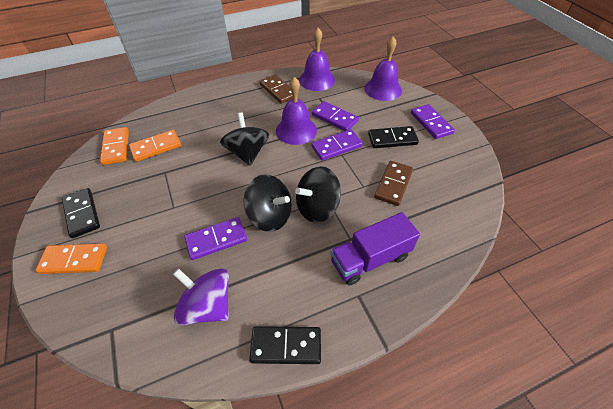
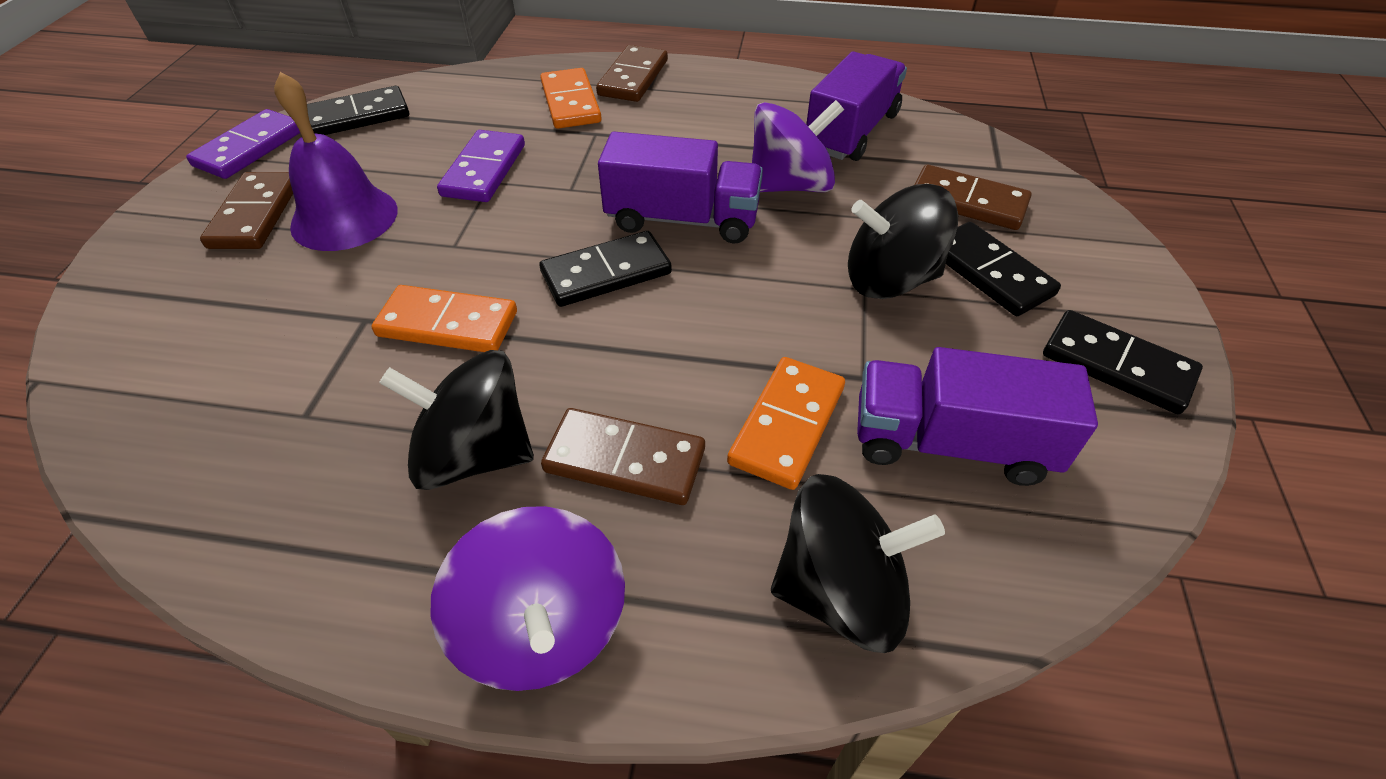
black domino: [62,188,100,238] [249,326,321,364] [368,126,419,148] = 3 -> [307,86,409,135] [539,231,672,307] [946,222,1061,316] [1043,310,1203,414] = 4
brown domino: [259,74,293,104] [374,161,413,206] = 2 -> [200,172,293,249] [541,408,705,505] [596,45,668,102] [914,165,1032,230] = 4
purple bell: [276,77,317,145] [299,28,335,91] [364,37,402,101] = 3 -> [274,72,398,251] = 1
purple domino: [184,217,247,260] [311,129,363,160] [312,101,359,131] [411,104,455,139] = 4 -> [186,109,300,179] [437,130,525,202] = 2
purple spinning top: [173,268,229,325] = 1 -> [430,506,625,691] [752,100,844,192] = 2
purple truck: [330,212,420,286] = 1 -> [598,132,763,243] [806,52,907,161] [857,347,1098,486] = 3

